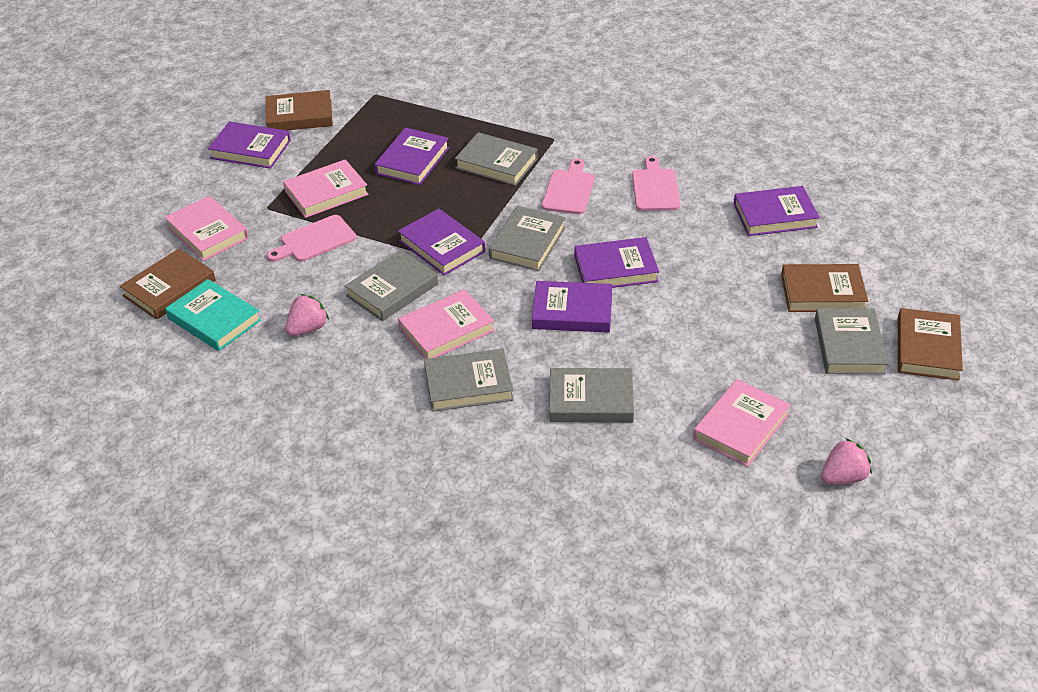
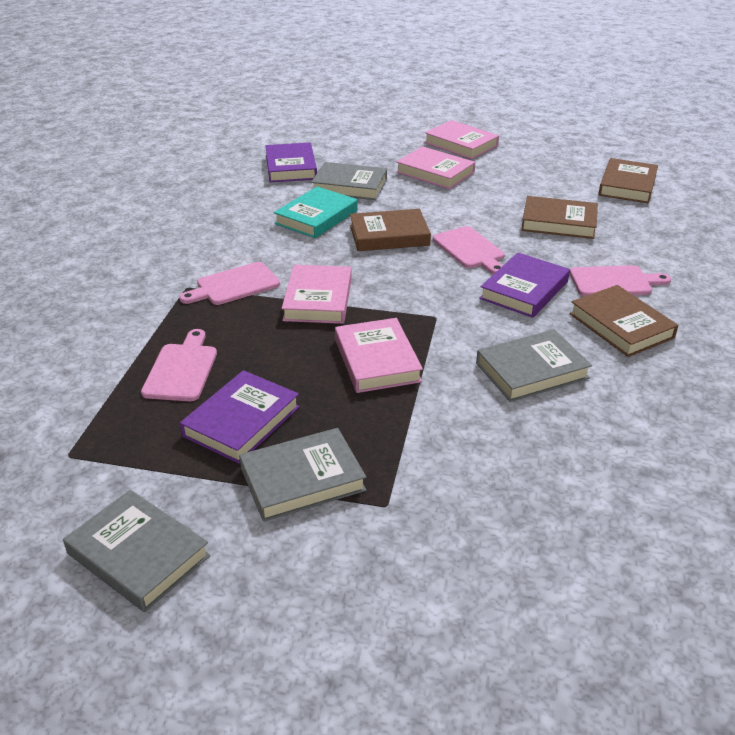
grey book: [345,250,438,321] [424,349,514,412] [455,132,538,186] [489,206,566,271] [549,368,634,423] [815,308,888,374] = 6 -> [63,490,210,612] [239,428,366,522] [311,162,387,200] [476,329,592,402] = 4
pink cutting board: [267,215,356,262] [542,159,595,214] [632,156,680,211] = 3 -> [141,329,217,401] [179,262,280,305] [433,226,505,274] [570,265,671,296] = 4
pink strawberry: [285,294,329,336] [821,438,872,485] = 2 -> none = 0
purple book: [208,121,291,169] [374,127,449,185] [398,209,485,276] [532,281,612,333] [574,237,659,288] [734,186,820,236] = 6 -> [180,370,300,464] [265,142,317,182] [479,253,570,318] = 3

